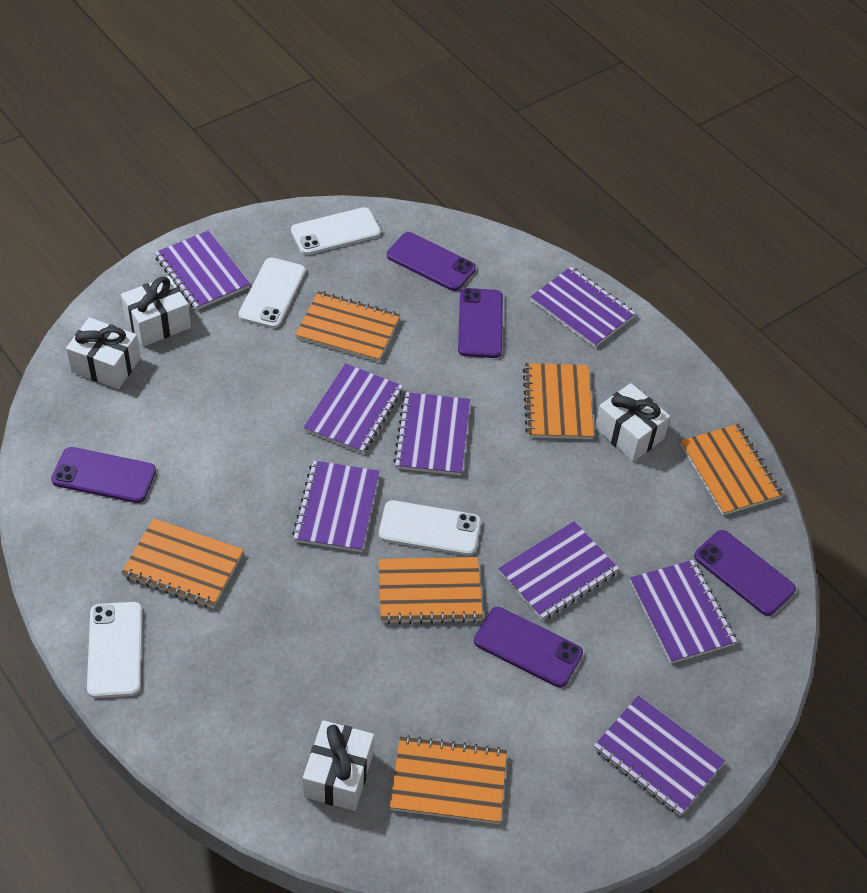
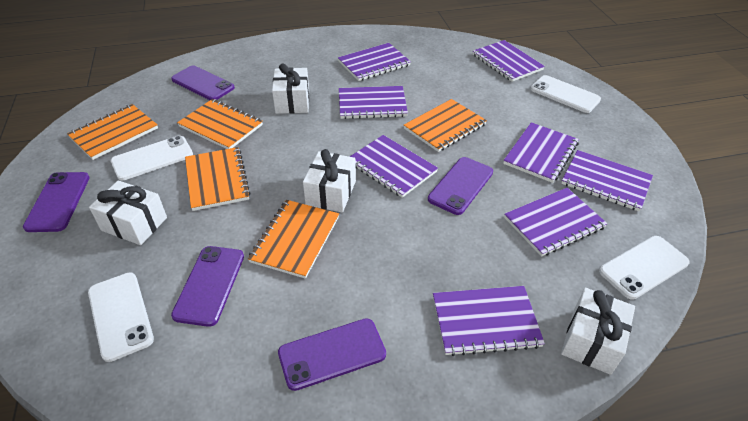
orange notebook: [121,518,244,608] [295,291,400,362] [379,557,483,624] [390,735,507,824] [523,363,594,439] [680,424,783,515] = 6 -> [67,104,158,160] [177,99,263,149] [185,147,250,211] [248,200,339,279] [404,99,487,152] = 5

